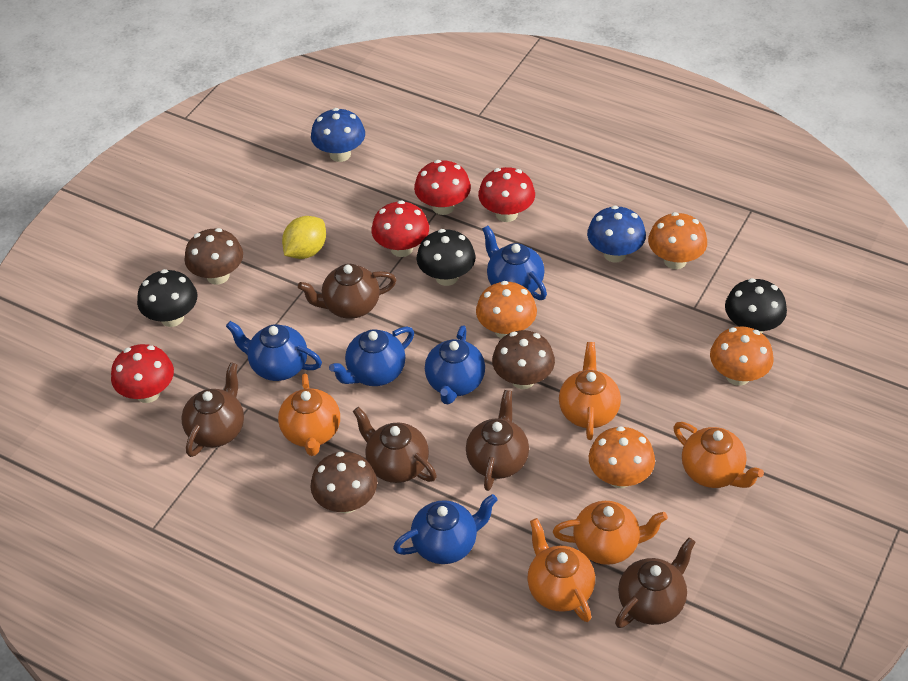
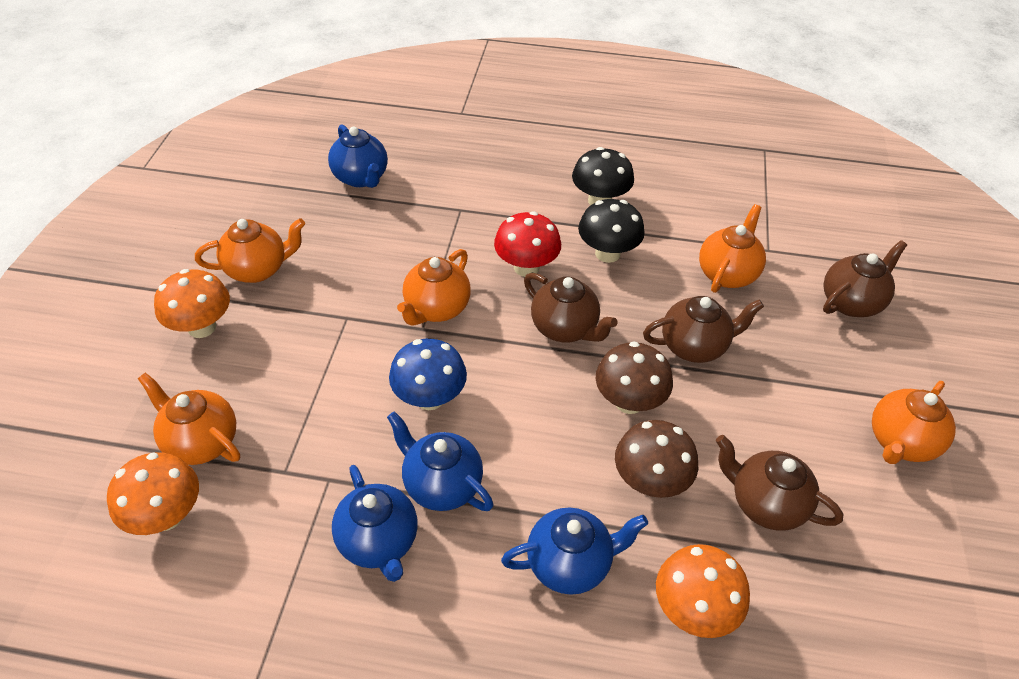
black mushroom: [137,269,197,327] [416,229,476,286] [725,278,787,333] = 3 -> [572,147,634,206] [578,199,645,263] = 2
blue mushroom: [311,108,365,162] [587,206,646,262] = 2 -> [389,338,467,410] = 1
blue teapot: [226,321,322,381] [329,327,414,386] [393,494,498,564] [425,325,485,404] [482,226,547,300] = 5 -> [328,124,388,188] [332,465,418,582] [387,411,493,511] [501,507,648,595] = 4
brown mushroom: [184,228,243,285] [310,452,377,514] [492,330,555,389] = 3 -> [596,342,673,414] [615,420,698,498] = 2
brown teapot: [181,362,244,457] [298,264,396,319] [353,407,437,483] [466,390,529,491] [615,538,695,628] = 5 -> [524,273,618,342] [643,296,764,363] [716,435,843,531] [823,240,907,317] = 4
orange mushroom: [476,281,537,339] [589,426,655,488] [648,212,707,269] [710,327,774,386] = 4 -> [107,452,199,535] [154,269,230,338] [656,544,750,638] = 3
red mushroom: [111,344,174,403] [372,200,429,257] [414,160,471,215] [478,167,535,222] = 4 -> [494,211,561,277] = 1
yellow lemon: [282,216,326,259] = 1 -> none = 0

